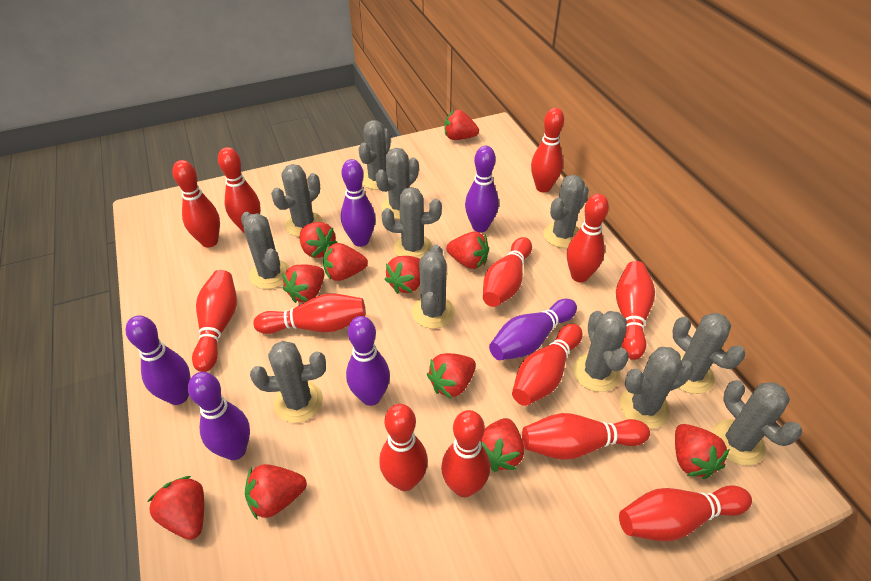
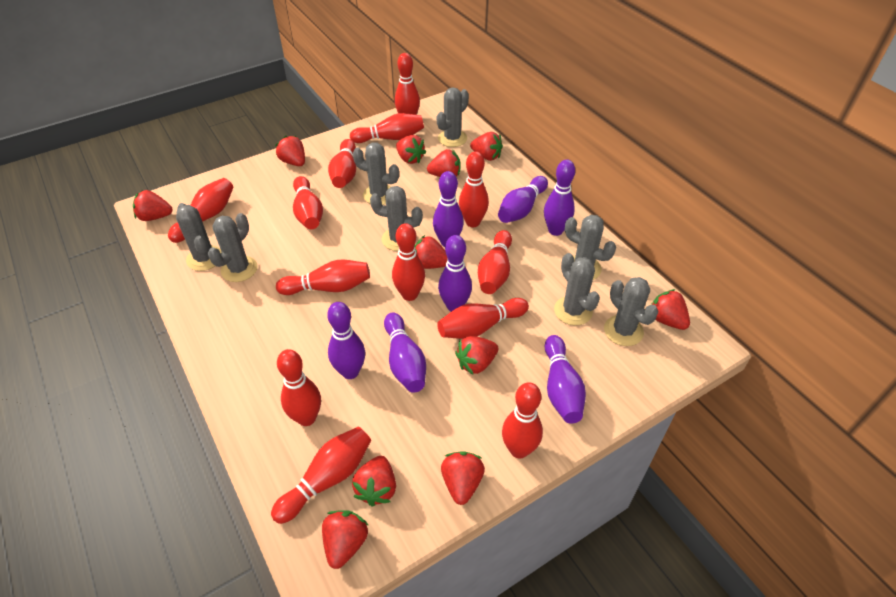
grey cactus: [241,212,290,289] [250,341,326,423] [271,164,323,237] [358,120,391,190] [375,148,419,219] [382,187,442,259] [412,244,455,329] [544,175,589,248] [573,311,629,392] [619,347,693,429] [673,313,745,394] [712,380,802,466] = 12 -> [176,203,222,271] [208,213,258,282] [353,143,399,205] [370,186,423,251] [437,87,469,147] [554,253,600,326] [565,215,616,280] [604,277,659,346] = 8
purple bowling pin: [126,315,191,405] [188,372,250,460] [341,159,376,247] [346,316,390,406] [465,146,499,232] [489,299,577,360] = 6 -> [327,302,365,379] [384,312,426,393] [433,171,464,247] [438,235,472,311] [498,176,548,223] [544,159,575,236] [545,335,586,424] = 7

